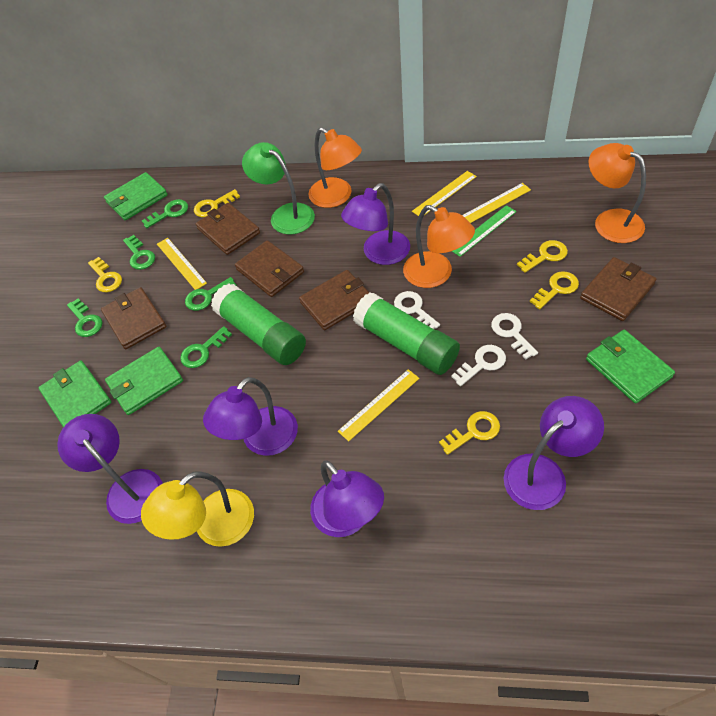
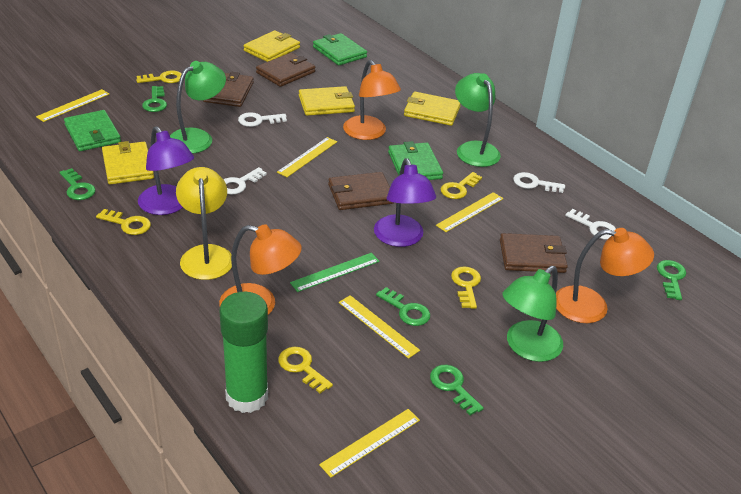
brown wallet: [101,287,167,350] [196,203,260,255] [235,240,304,297] [299,270,369,330] [580,257,656,321] = 5 -> [203,72,254,107] [256,53,315,87] [328,172,394,210] [500,233,568,273] = 4
green glue stick: [211,284,306,365] [353,293,460,375] = 2 -> [220,291,268,413] = 1
green lamp: [242,142,315,235] = 1 -> [170,61,226,154] [455,73,501,167] [502,266,563,362] = 3
green wallet: [39,360,111,428] [104,172,168,220] [105,347,183,415] [586,330,675,404] = 4 -> [64,110,121,151] [313,33,367,66] [388,141,443,180] = 3
purple lamp: [57,414,163,524] [203,377,298,456] [310,460,384,537] [341,183,410,265] [504,396,604,510] = 5 -> [138,126,194,215] [374,158,436,247] = 2
white key: [394,291,440,329] [451,345,506,386] [491,313,538,359] = 3 -> [223,167,267,194] [238,112,287,127] [513,172,565,193] [565,209,616,240] = 4
yellow ruler: [157,238,207,290] [338,369,419,442] [412,171,477,216] [462,183,531,223] = 4 -> [36,89,109,122] [277,137,337,177] [319,409,420,478] [339,295,420,359] [436,192,503,232] = 5
yellow wallet: none = 0 -> [102,141,154,184] [243,30,300,62] [299,86,355,116] [404,92,461,126] = 4

